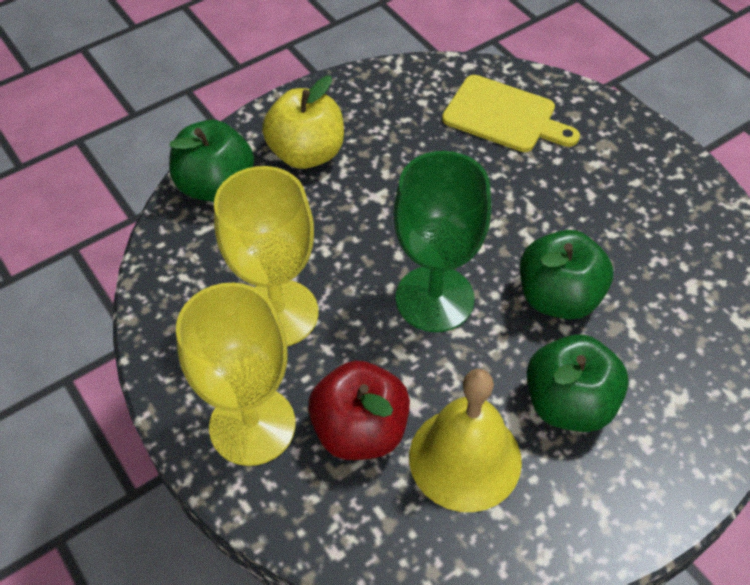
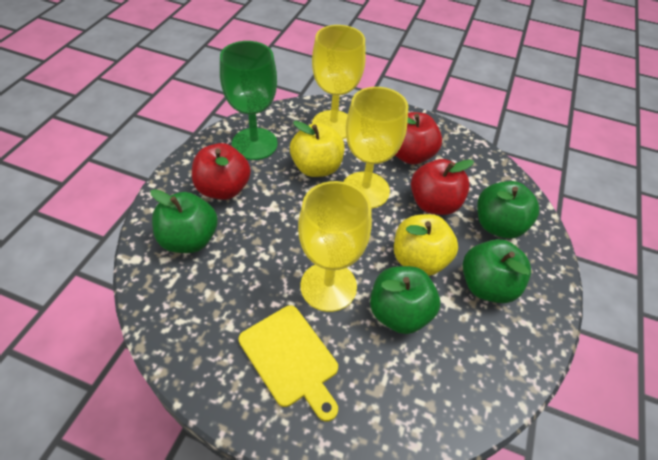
green apple: [169,120,254,202] [520,230,613,320] [527,334,629,432] = 3 -> [150,189,218,253] [370,266,440,334] [463,239,531,303] [477,181,539,239] = 4
red apple: [308,361,410,460] = 1 -> [192,143,251,200] [395,112,442,165] [411,159,474,215] = 3
yellow apple: [262,76,344,169] = 1 -> [290,121,344,177] [394,214,458,276] = 2
yellow bell: [409,369,522,512] = 1 -> none = 0
yellow goblet: [176,282,296,466] [214,166,318,346] = 2 -> [298,181,372,312] [312,25,366,139] [343,87,408,209] = 3

